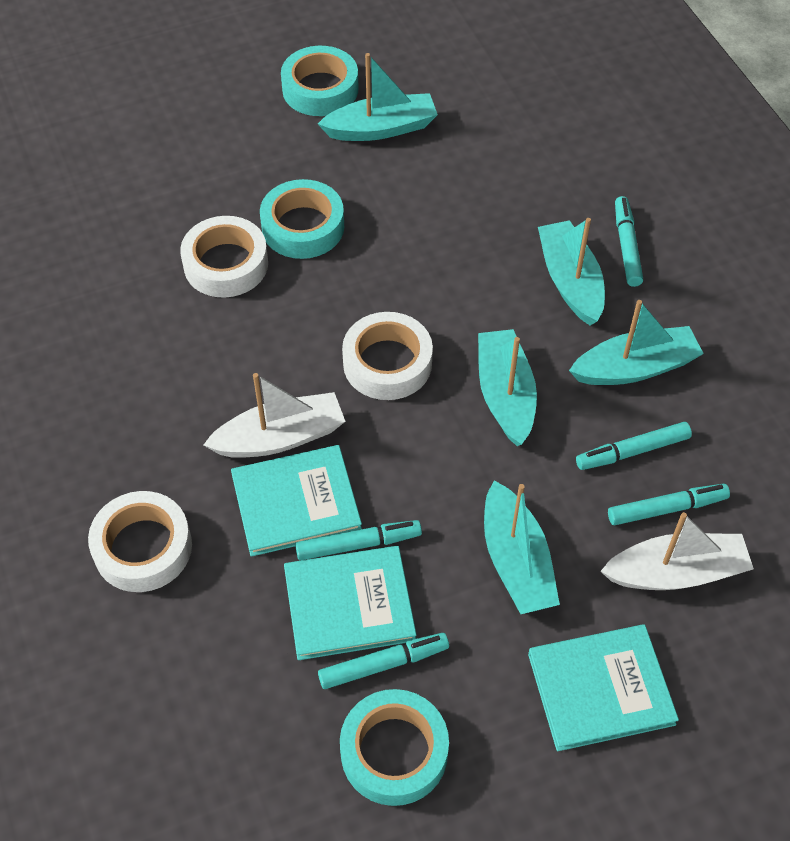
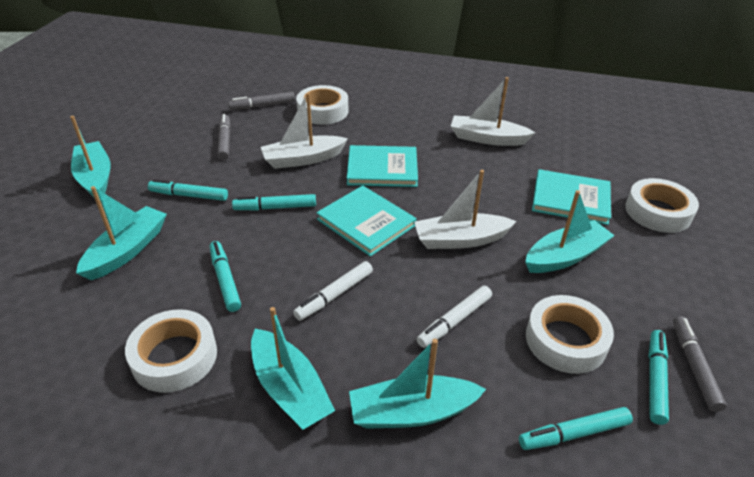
grey marker: none = 0 -> [217,114,231,160] [228,92,295,110] [673,316,727,412] = 3
turquoise tape: [260,179,344,259] [281,46,359,116] [340,689,449,806] = 3 -> none = 0
white boat: [204,373,346,458] [600,512,754,590] = 2 -> [261,93,348,169] [414,170,517,249] [451,77,535,146] = 3
white marker: none = 0 -> [293,261,373,321] [417,286,492,348] = 2
white tape: [88,491,192,592] [180,216,268,298] [342,312,433,400] = 3 -> [125,309,217,393] [296,85,348,125] [526,295,614,374] [625,178,699,233] = 4

